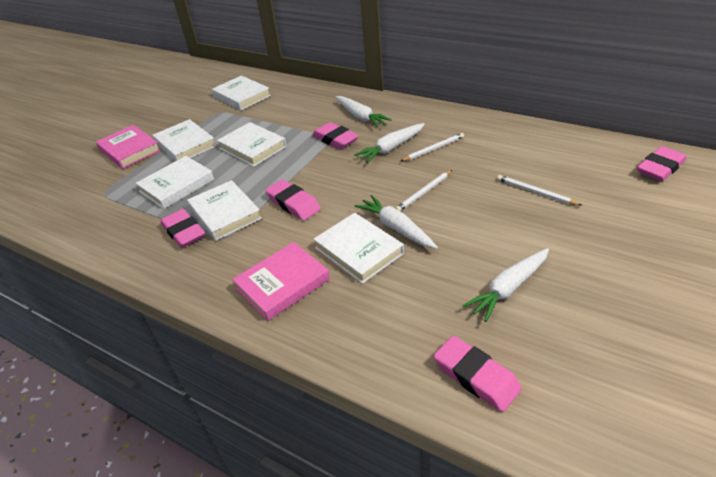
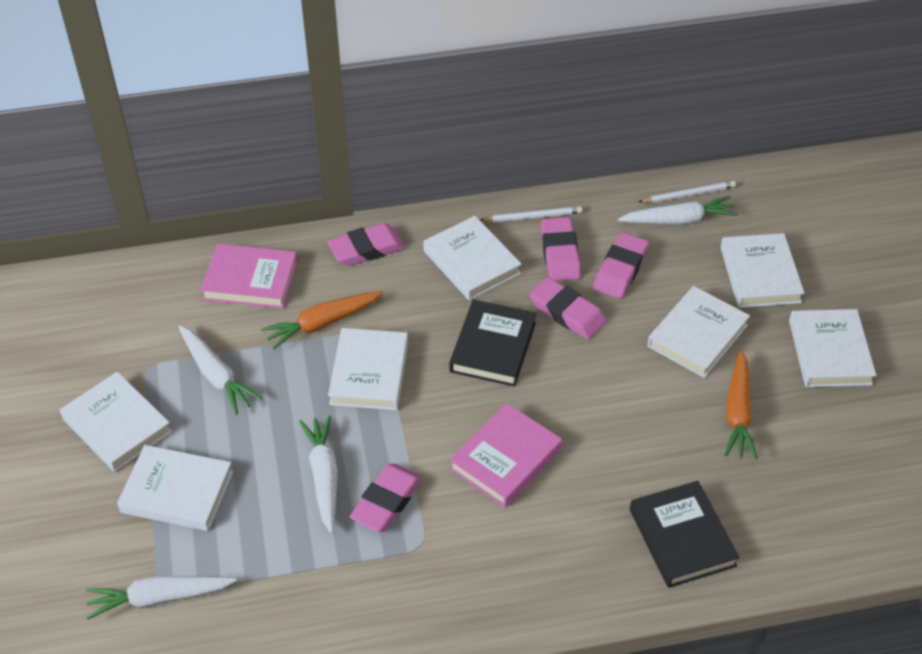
black book: none = 0 -> [450,299,537,387] [630,481,740,588] = 2
orange carrot: none = 0 -> [261,291,383,349] [725,350,757,459] = 2
white book: [136,156,214,209] [153,119,216,161] [187,180,262,241] [212,75,271,110] [217,122,287,167] [313,213,404,284] = 6 -> [60,372,172,472] [117,445,233,531] [328,328,408,410] [423,216,522,300] [647,286,750,378] [720,233,804,308] [789,309,876,387] = 7
white pencil: [395,170,452,211] [401,133,464,161] [497,175,582,206] = 3 -> [480,206,582,222] [639,181,736,203] = 2

